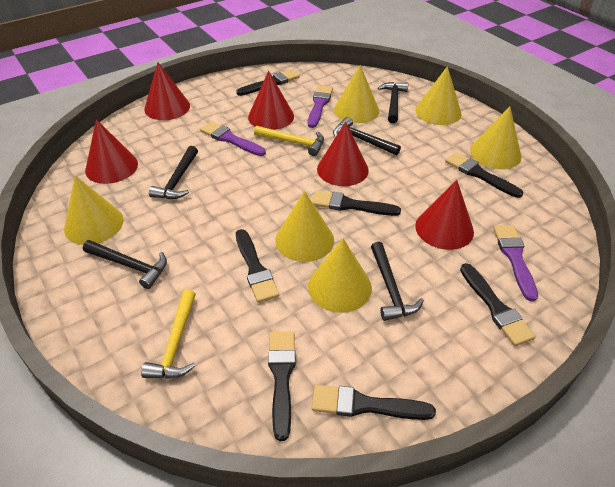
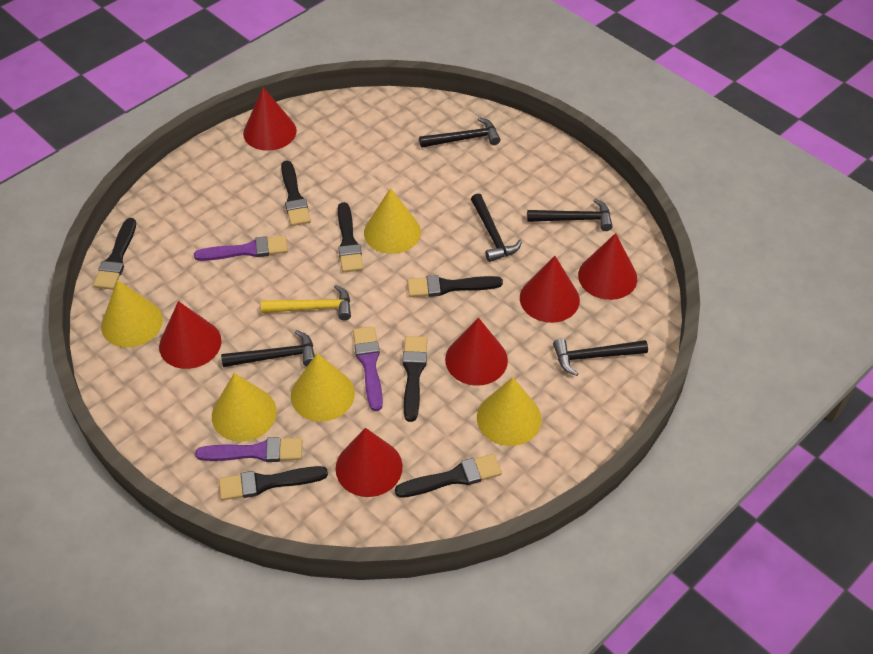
red cone: [85,119,138,184] [144,62,190,120] [248,71,294,130] [317,122,369,186] [415,180,474,250] = 5 -> [159,301,221,369] [243,87,297,151] [335,428,403,497] [445,318,508,386] [520,256,580,323] [578,233,637,300] = 6
yellow cone: [64,176,124,245] [275,191,334,262] [308,238,372,313] [334,65,379,123] [415,66,462,125] [470,107,521,169] = 6 -> [101,280,163,347] [212,373,277,441] [291,353,355,422] [364,188,421,254] [477,377,542,446] = 5
yellow hammer: [141,289,196,378] [254,126,324,156] = 2 -> [261,285,351,320] = 1

